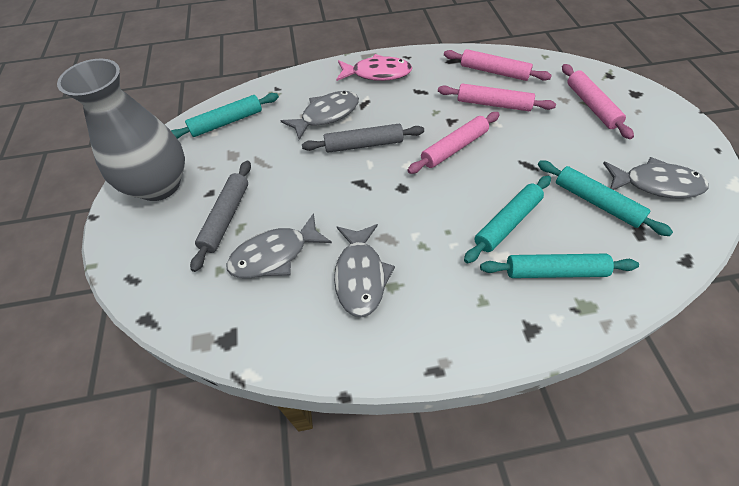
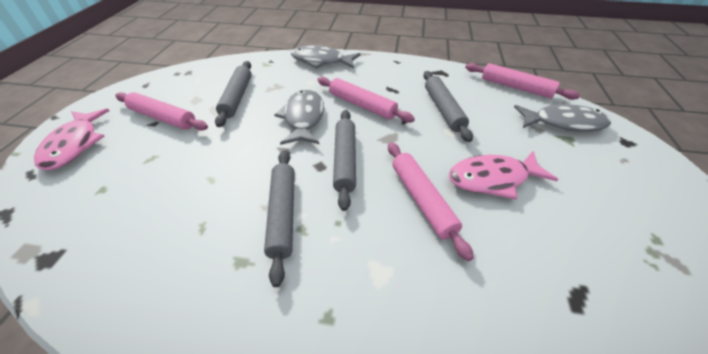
grey fish: [226,213,332,278] [281,91,359,140] [334,224,395,317] [603,157,708,199] = 4 -> [274,89,324,145] [291,45,361,69] [514,101,611,132] = 3
grey rolling pin: [190,161,251,272] [302,124,424,153] = 2 -> [215,61,252,127] [264,150,295,287] [333,110,356,211] [423,71,473,142] = 4
grey vase: [57,59,185,201] = 1 -> none = 0
pink fish: [336,54,412,81] = 1 -> [34,109,110,170] [449,151,558,200] = 2
turquoise rolling pin: [171,93,279,139] [464,176,551,263] [480,254,639,278] [538,160,673,236] = 4 -> none = 0

